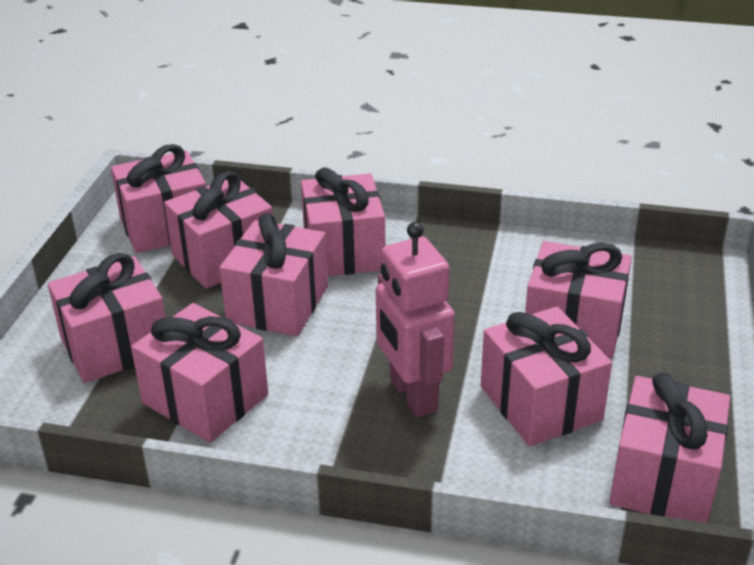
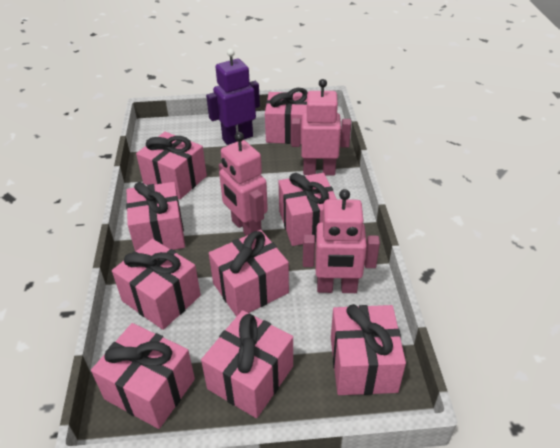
pink robot: [376,222,455,417] = 1 -> [219,132,268,236] [291,79,351,176] [303,189,380,293] = 3
purple robot: none = 0 -> [206,49,260,145] = 1

